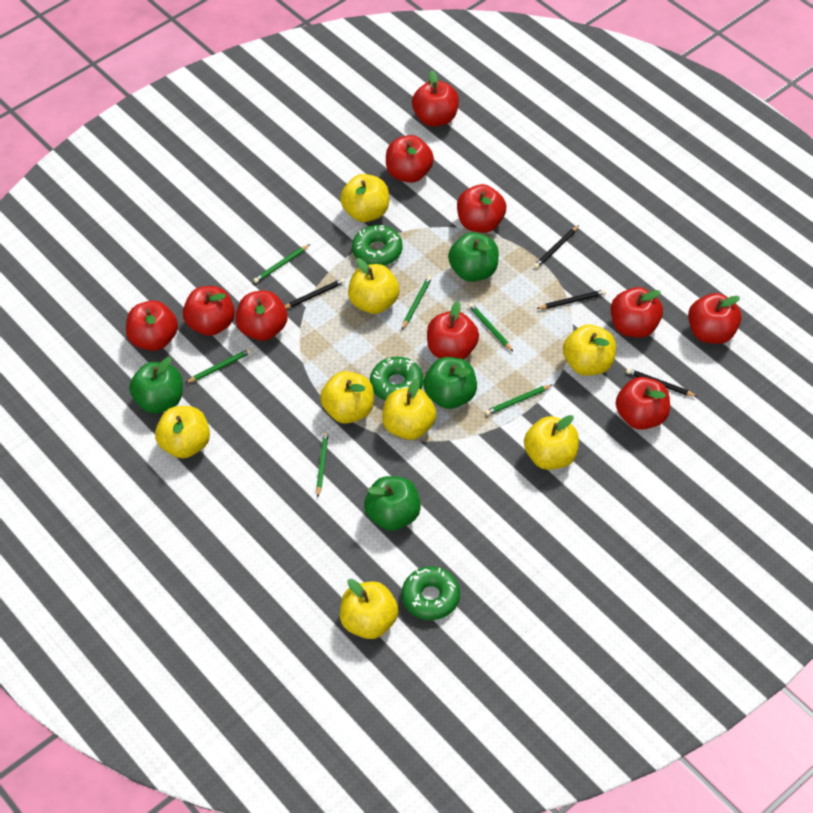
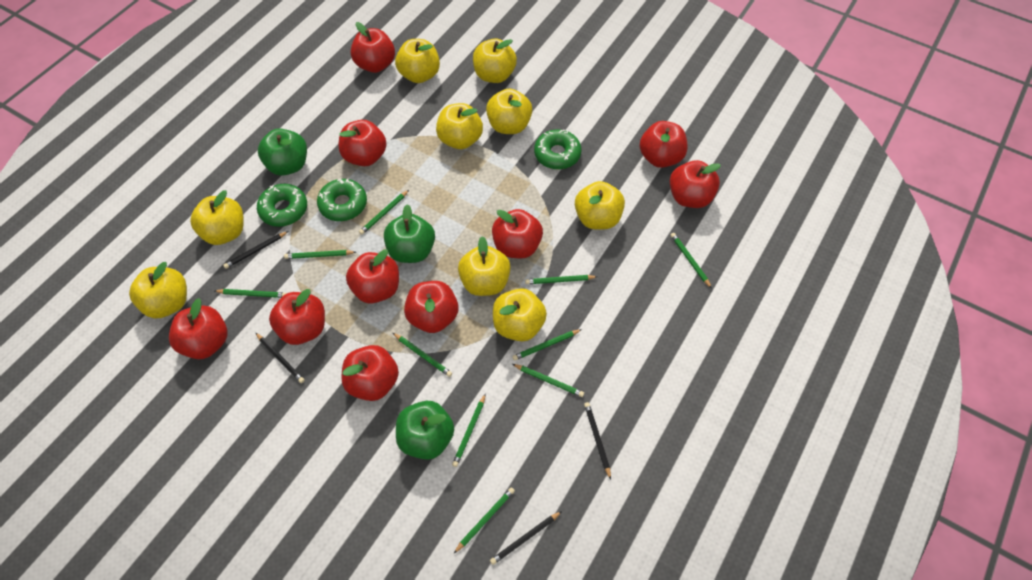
green apple: [129,357,183,413] [364,476,421,531] [423,357,477,409] [448,232,499,282] = 4 -> [258,128,307,176] [384,204,435,263] [396,401,454,460] = 3
green pencil: [186,348,251,383] [253,244,310,283] [316,432,329,497] [402,276,432,329] [468,303,513,351] [485,385,552,415] = 6 -> [215,289,287,298] [284,250,356,259] [359,190,409,235] [393,333,452,377] [452,393,486,467] [453,487,515,554] [512,329,582,361] [512,364,584,397] [525,275,597,284] [671,233,712,289] = 10
yellow apple: [155,406,210,458] [320,371,374,424] [340,174,389,222] [340,579,398,639] [348,258,399,314] [382,378,436,440] [524,415,579,470] [563,324,616,376] = 8 -> [129,262,187,319] [190,190,244,245] [395,39,440,83] [436,103,483,149] [458,236,511,296] [473,39,517,83] [486,88,532,134] [493,288,547,341] [575,181,625,230] = 9

